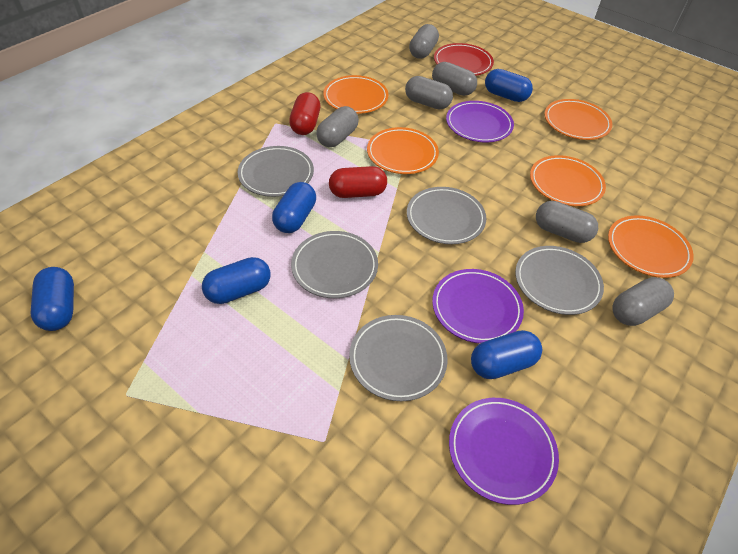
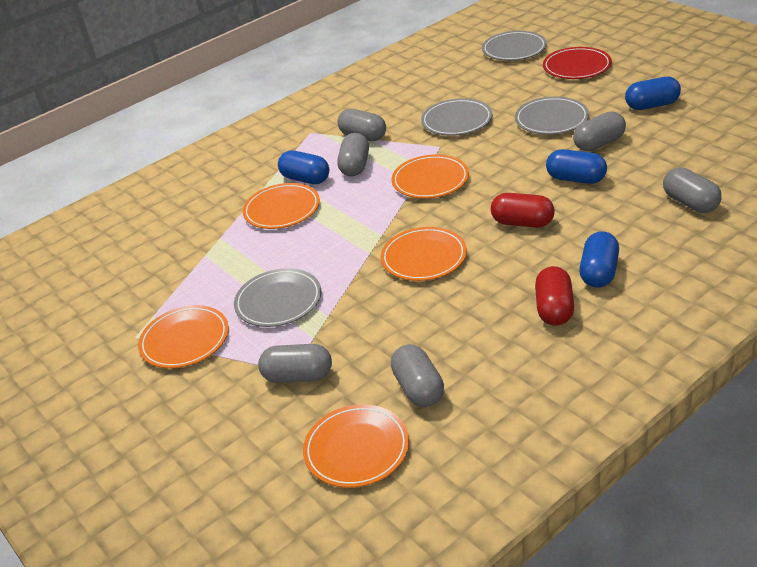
blue capsule: [31,267,74,331] [202,257,271,304] [272,182,316,233] [471,330,542,379] [485,69,533,102] = 5 -> [278,150,329,184] [546,149,607,184] [579,231,619,288] [625,77,681,110] = 4
grey plate: [238,146,314,197] [291,231,378,298] [349,315,448,401] [407,187,486,244] [515,246,604,315] = 5 -> [234,268,322,327] [421,98,492,136] [482,31,547,61] [515,97,589,135] = 4
purple plate: [432,269,524,343] [446,101,514,142] [449,398,559,505] = 3 -> none = 0

